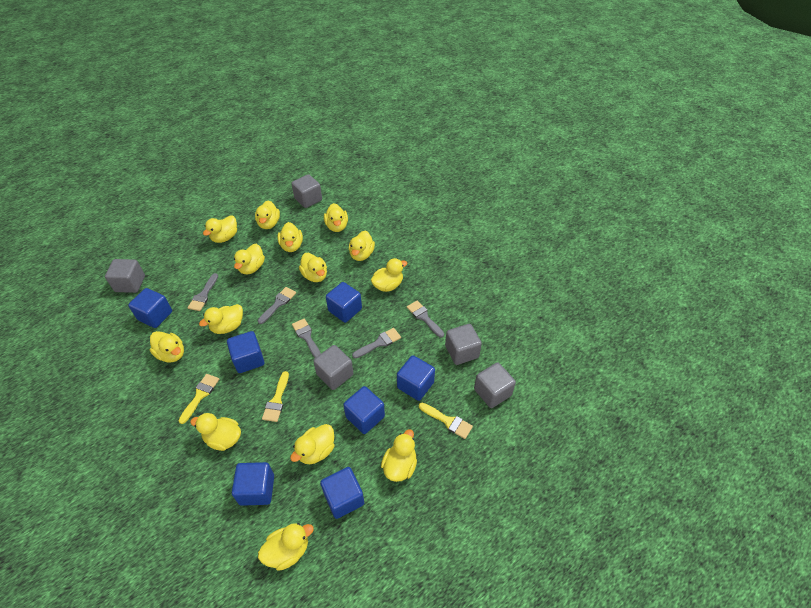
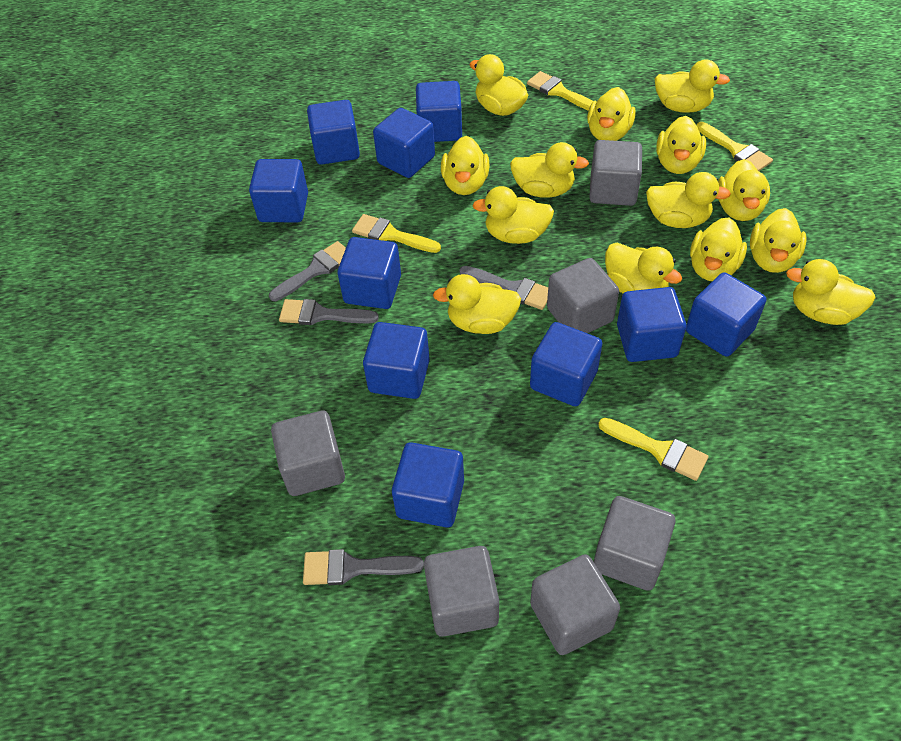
blue cube: [128,288,172,328] [227,331,264,373] [232,462,274,506] [320,467,364,519] [326,282,362,323] [343,386,385,434] [397,355,435,401] = 7 -> [249,159,308,222] [307,100,360,165] [338,237,401,309] [363,322,430,399] [373,108,435,178] [392,442,464,528] [416,81,462,142] [530,322,602,406] [617,287,686,362] [686,272,766,357] = 10
grey brush: [188,273,218,311] [258,287,296,324] [292,318,321,358] [352,328,401,358] [407,300,444,338] = 5 -> [269,241,346,301] [279,299,379,325] [303,549,424,585] [459,266,548,310] = 4
grey cube: [105,259,145,293] [291,174,322,208] [313,345,353,390] [445,324,482,365] [474,362,516,408] = 5 -> [271,411,345,496] [424,546,499,637] [530,554,620,655] [547,258,619,333] [589,140,642,206] [594,496,675,591] = 6
yellow brush: [178,374,219,424] [262,371,289,422] [419,403,473,439] = 3 -> [352,214,441,253] [527,71,593,111] [598,418,709,481] [696,122,773,171] = 4

